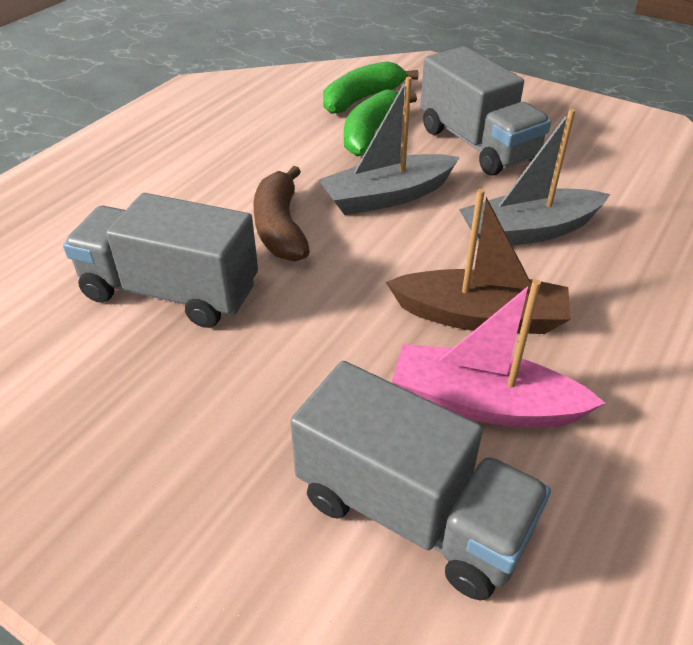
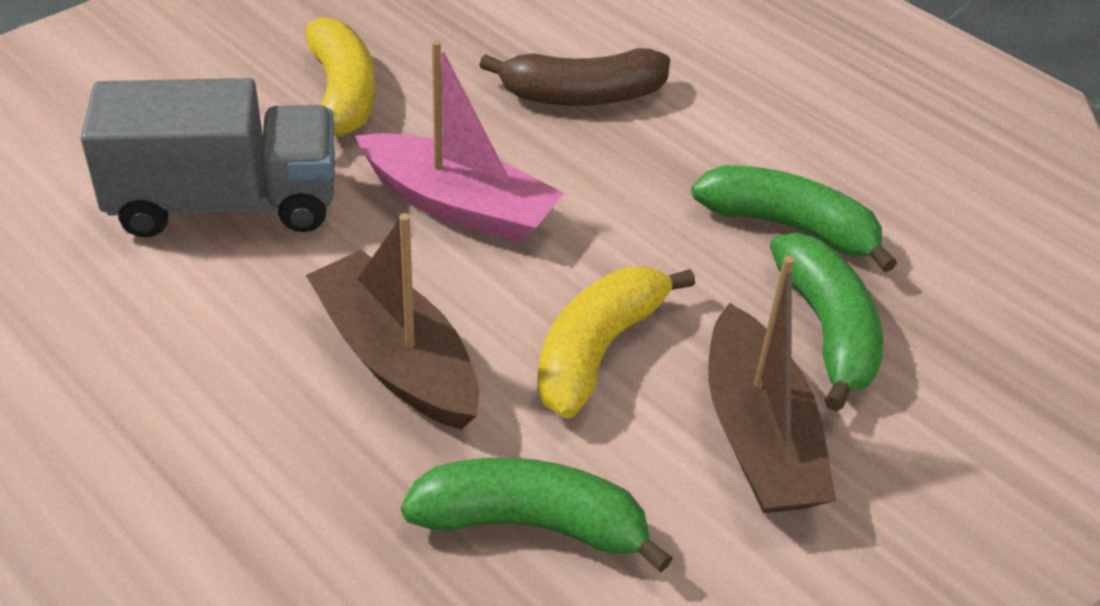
brown boat: [386,189,571,334] = 1 -> [306,213,479,430] [708,256,837,513] = 2
green banana: [323,61,418,114] [344,89,417,157] = 2 -> [401,457,673,572] [691,165,897,272] [770,233,883,411] = 3
grey boat: [319,77,459,215] [459,109,610,246] = 2 -> none = 0
grey truck: [63,193,258,328] [290,361,551,600] [420,46,551,176] = 3 -> [81,78,335,237] = 1
yellow banana: none = 0 -> [305,17,375,136] [537,267,695,418] = 2

